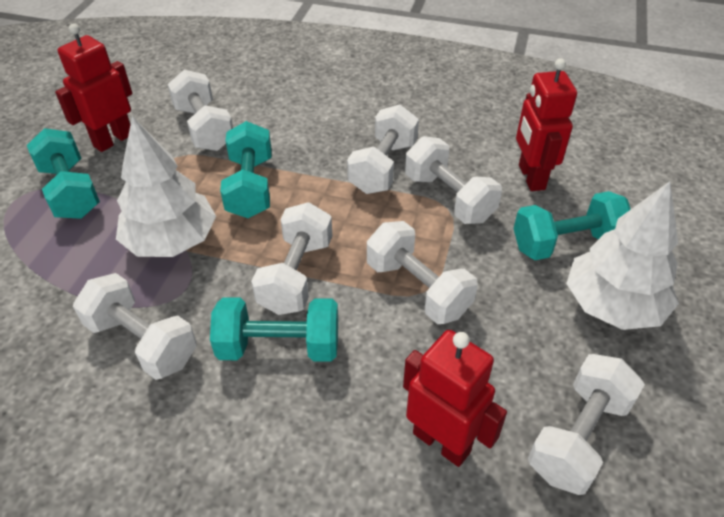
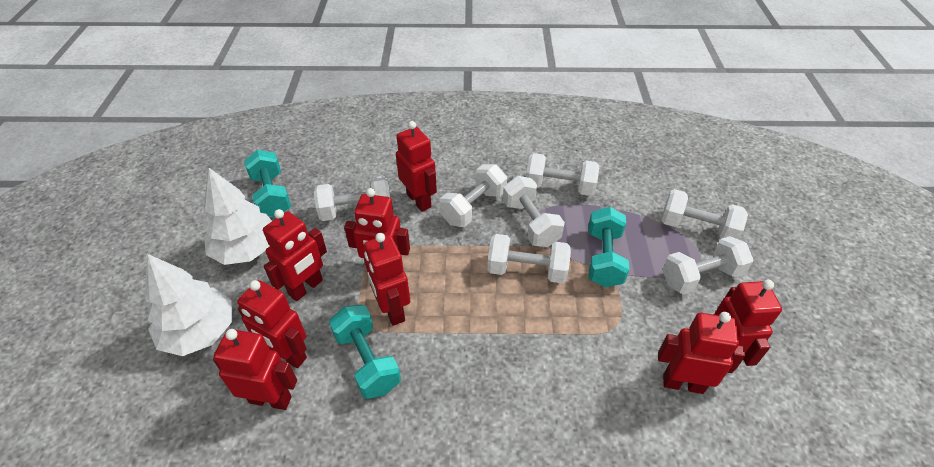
red robot: [55,23,132,152] [403,330,507,467] [516,58,577,191] = 3 -> [213,329,297,410] [237,280,307,368] [263,209,327,301] [344,188,410,269] [364,233,410,326] [396,121,437,212] [658,312,745,394] [714,280,782,371] = 8
turquoise dumbbell: [27,128,100,219] [210,297,338,362] [220,121,272,218] [513,191,631,260] = 4 -> [244,150,291,217] [329,305,401,399] [588,207,629,287] = 3

